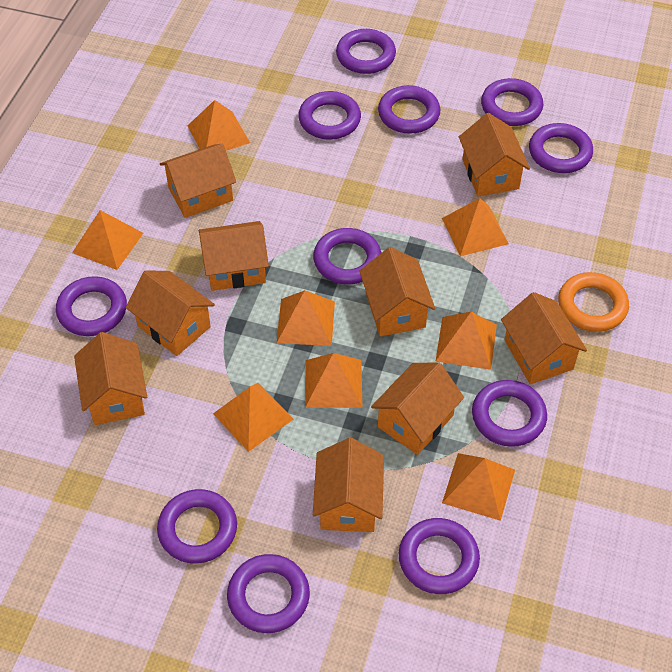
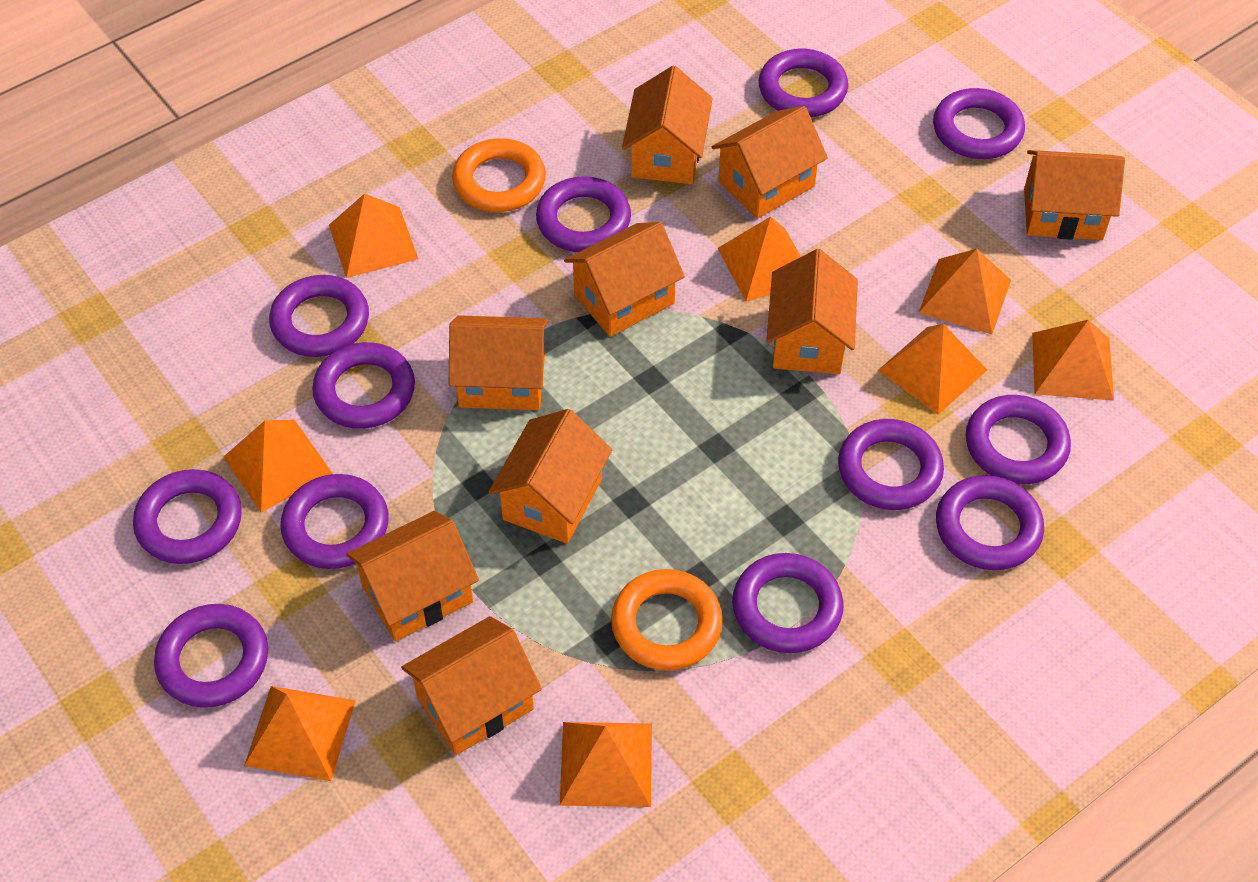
orange ring: [558,272,629,332] = 1 -> [452,138,546,212] [611,569,723,671] = 2
purple ring: [56,276,127,336] [157,489,237,564] [227,554,310,633] [298,91,361,139] [313,228,382,285] [336,29,396,74] [378,85,440,134] [399,518,480,594] [472,380,547,447] [481,78,543,126] [529,123,593,173] = 11 -> [133,469,242,564] [154,604,268,708] [269,275,369,357] [280,474,389,569] [312,342,415,429] [536,176,631,252] [732,553,844,653] [759,49,848,117] [838,419,944,510] [933,88,1025,159] [936,475,1044,570] [966,395,1071,484] = 12

